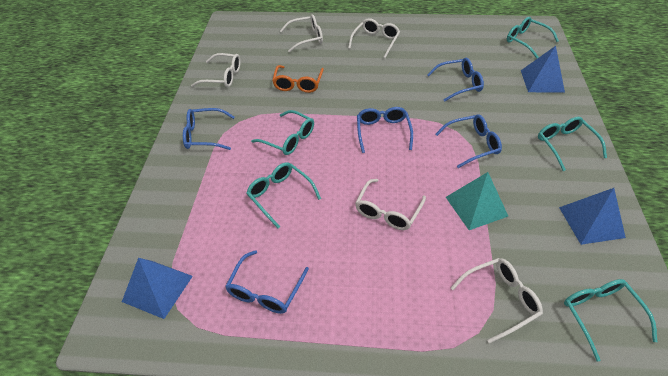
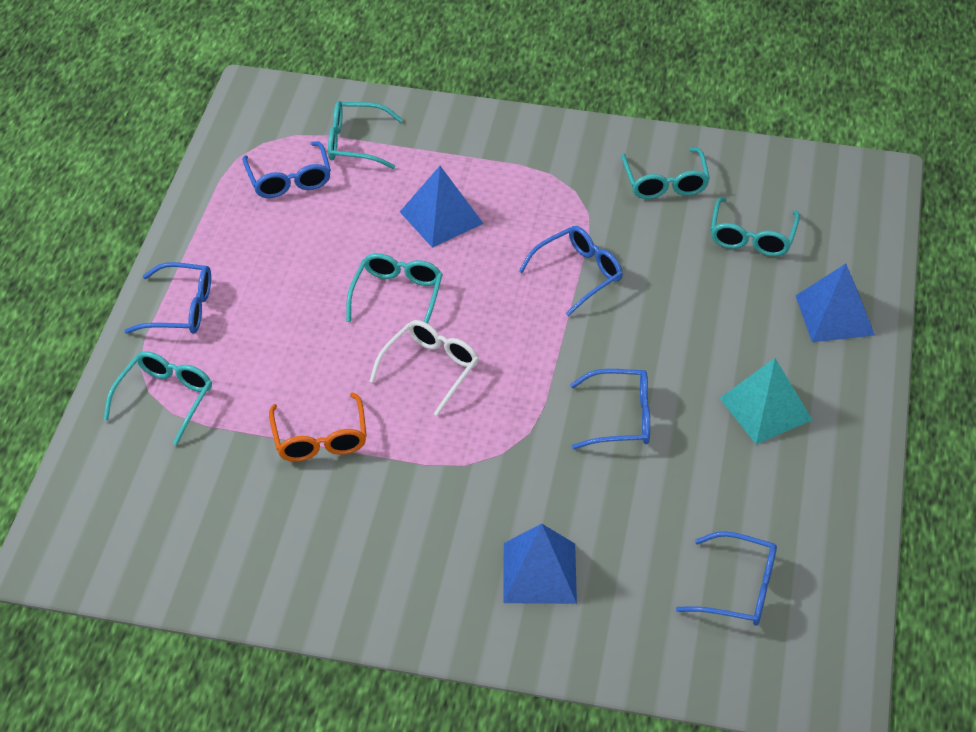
white glasses: [191,53,241,87] [280,15,323,53] [348,18,400,58] [355,179,426,230] [451,258,543,343] = 5 -> [369,320,479,416] = 1

